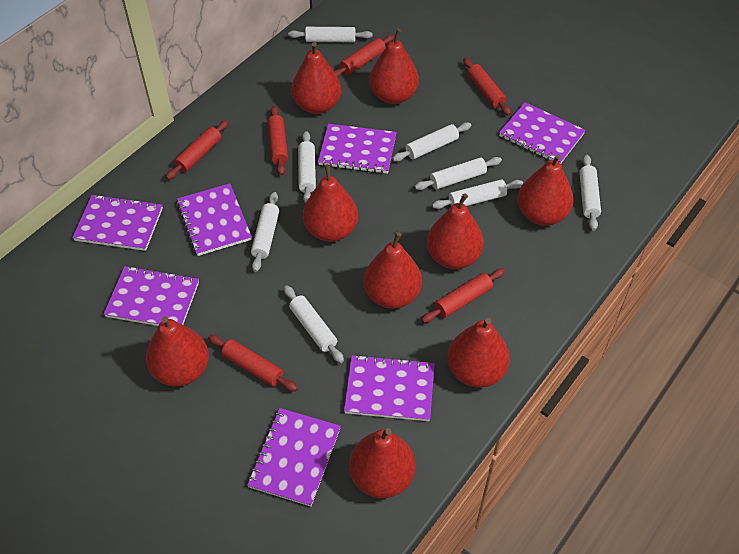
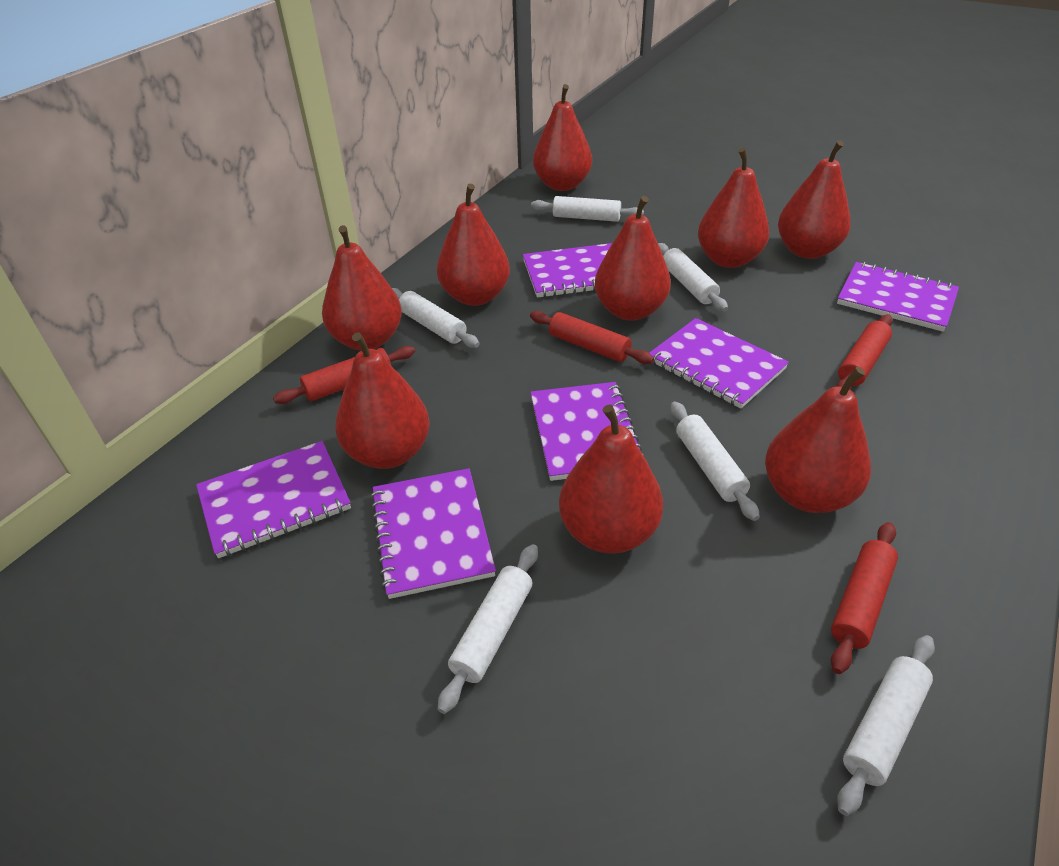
purple notebook: [72,194,163,251] [104,266,199,326] [177,183,252,256] [247,408,341,507] [318,124,397,174] [344,354,434,421] [499,102,586,164] = 7 -> [196,441,351,558] [370,468,496,599] [523,243,612,298] [530,382,645,481] [649,318,789,409] [837,262,959,332] = 6
red rolling pin: [166,120,229,180] [208,335,298,392] [268,106,288,175] [334,35,394,77] [421,268,505,323] [463,58,511,116] = 6 -> [273,346,415,404] [530,311,654,364] [831,522,898,674] [836,314,893,390] = 4
white rolling pin: [251,192,279,272] [284,285,344,363] [288,27,373,42] [298,131,316,203] [392,122,472,162] [415,157,502,190] [432,179,523,209] [579,155,601,231] = 8 -> [392,288,479,348] [438,544,538,714] [531,196,644,222] [658,243,728,312] [671,401,760,521] [837,635,935,816] = 6

